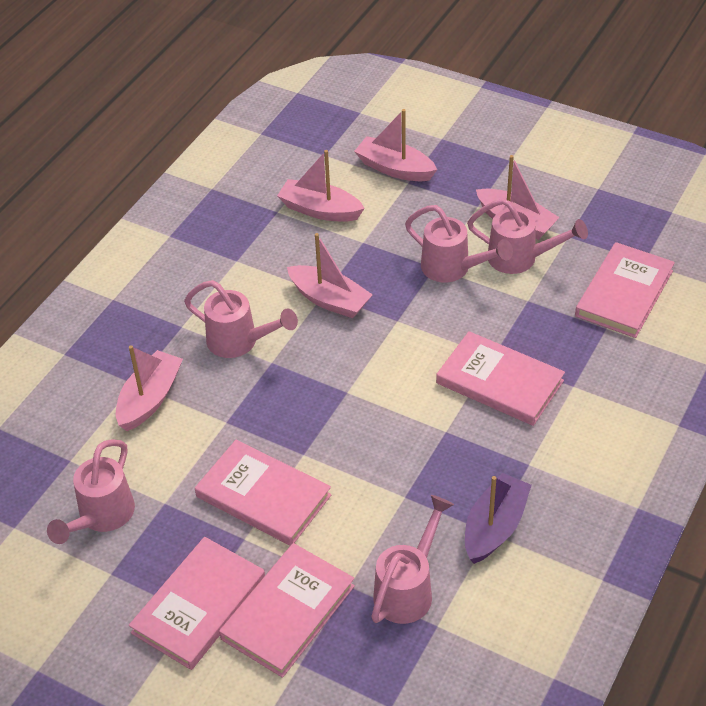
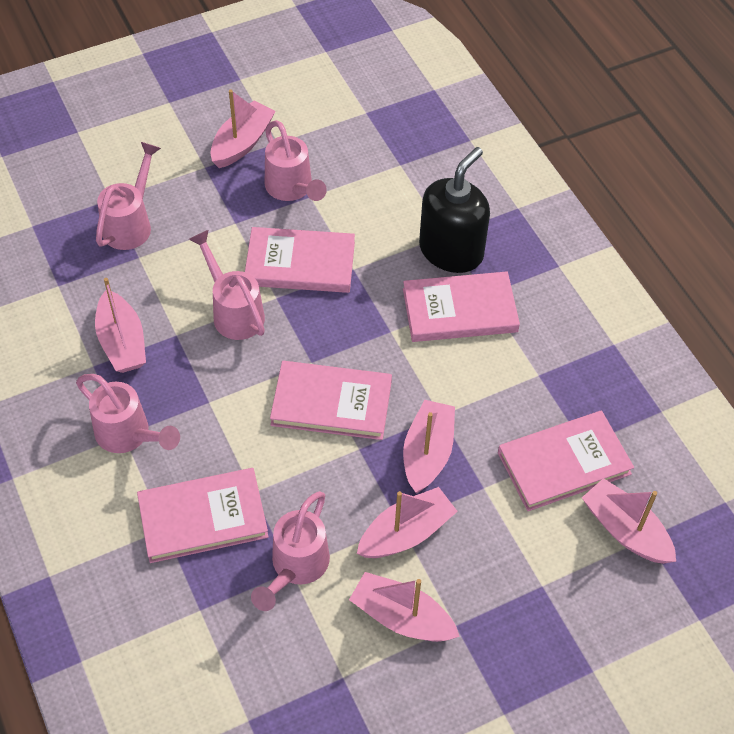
black soap dispenser: none = 0 -> [419,147,490,273] = 1
pink boat: [116,345,183,431] [277,150,365,222] [287,233,373,318] [354,109,437,181] [476,155,560,240] = 5 -> [95,278,146,373] [210,90,276,168] [349,572,460,642] [357,487,458,558] [403,400,455,493] [582,478,676,564] = 6
purple boat: [465,473,532,564] = 1 -> none = 0

